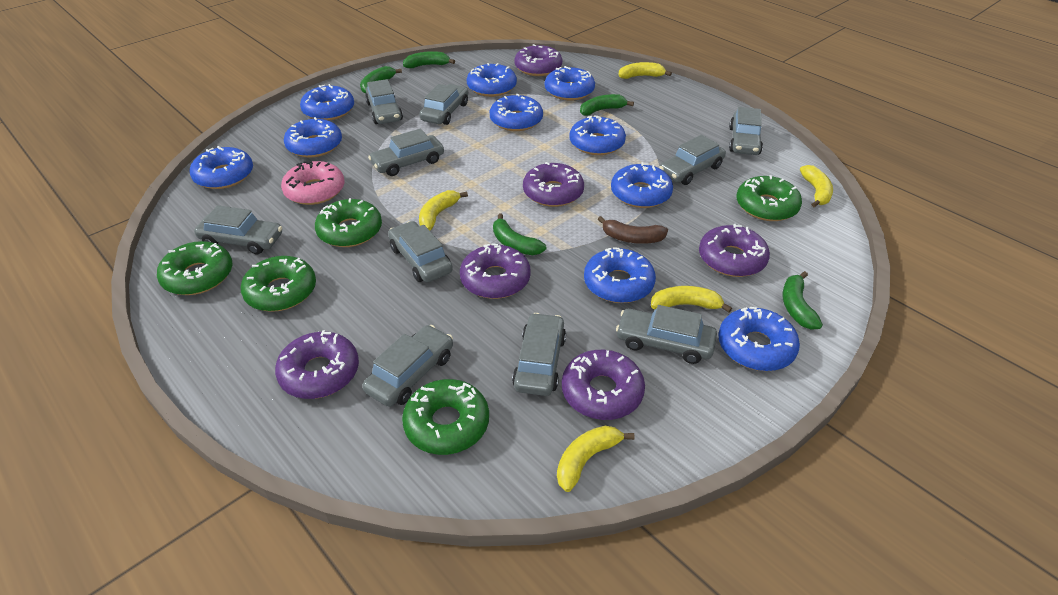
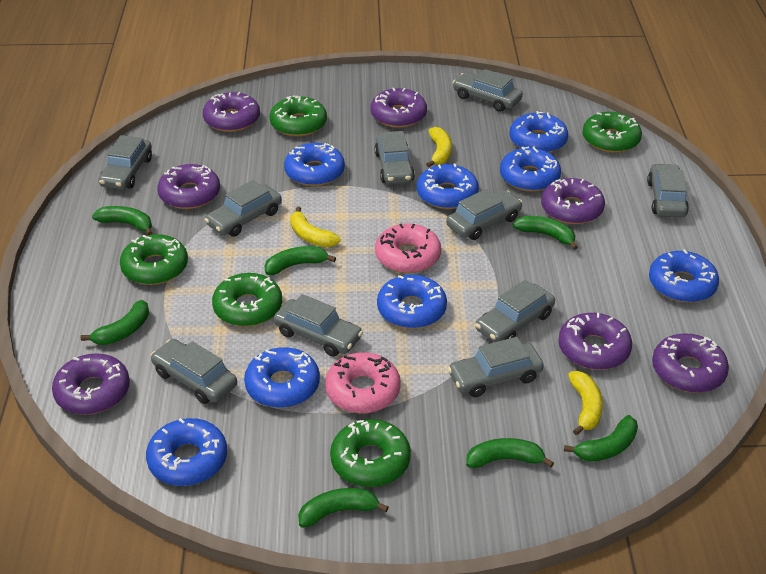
blue donut: [190,146,253,189] [284,117,342,158] [300,84,354,121] [467,63,517,97] [490,94,543,131] [545,66,595,101] [569,116,626,155] [584,247,656,303] [611,162,673,208] [718,307,800,371] = 10 -> [146,418,227,486] [244,347,320,408] [284,143,345,186] [377,274,447,329] [417,163,479,209] [500,147,561,192] [509,111,568,153] [649,249,719,303] = 8
brown banana: [598,216,668,244] = 1 -> none = 0
green banana: [360,66,402,94] [403,51,455,68] [493,214,546,255] [580,94,634,116] [782,271,823,330] = 5 -> [80,300,149,345] [92,206,152,235] [264,246,336,275] [298,488,389,528] [466,438,554,468] [513,216,578,250] [564,415,638,462] = 7
pink donut: [281,161,345,205] = 1 -> [325,352,401,413] [375,224,441,273] = 2
purple donut: [275,330,359,399] [460,243,531,299] [514,44,562,76] [523,162,584,207] [562,350,645,420] [699,224,770,277] = 6 -> [52,353,130,415] [157,164,220,209] [203,92,260,132] [371,88,427,128] [541,178,605,224] [558,313,632,370] [652,333,729,393] = 7
yellow banana: [419,190,468,230] [557,426,635,492] [619,62,672,79] [651,286,732,313] [800,165,833,207] = 5 -> [290,206,340,247] [426,127,452,167] [568,371,603,436] = 3

